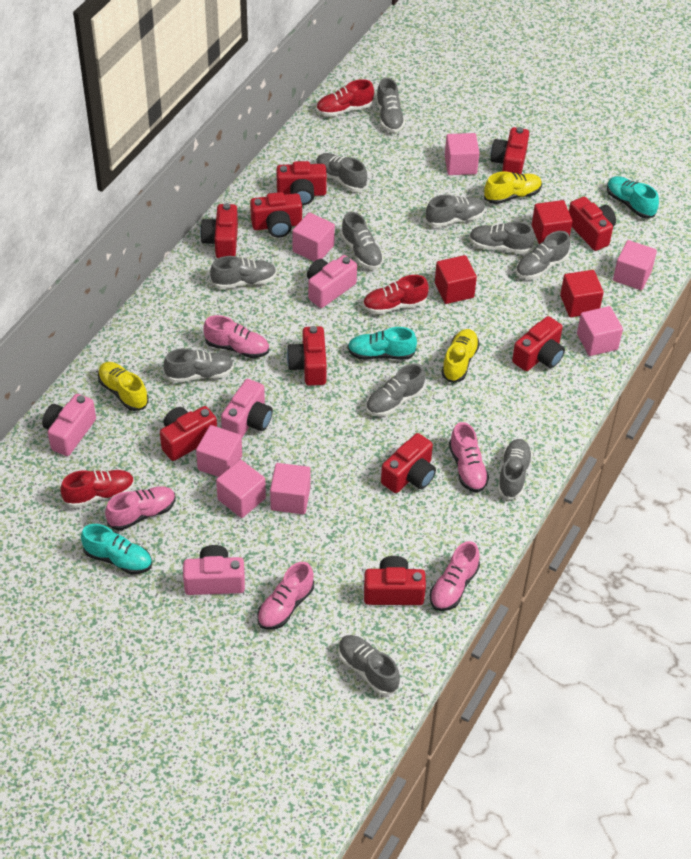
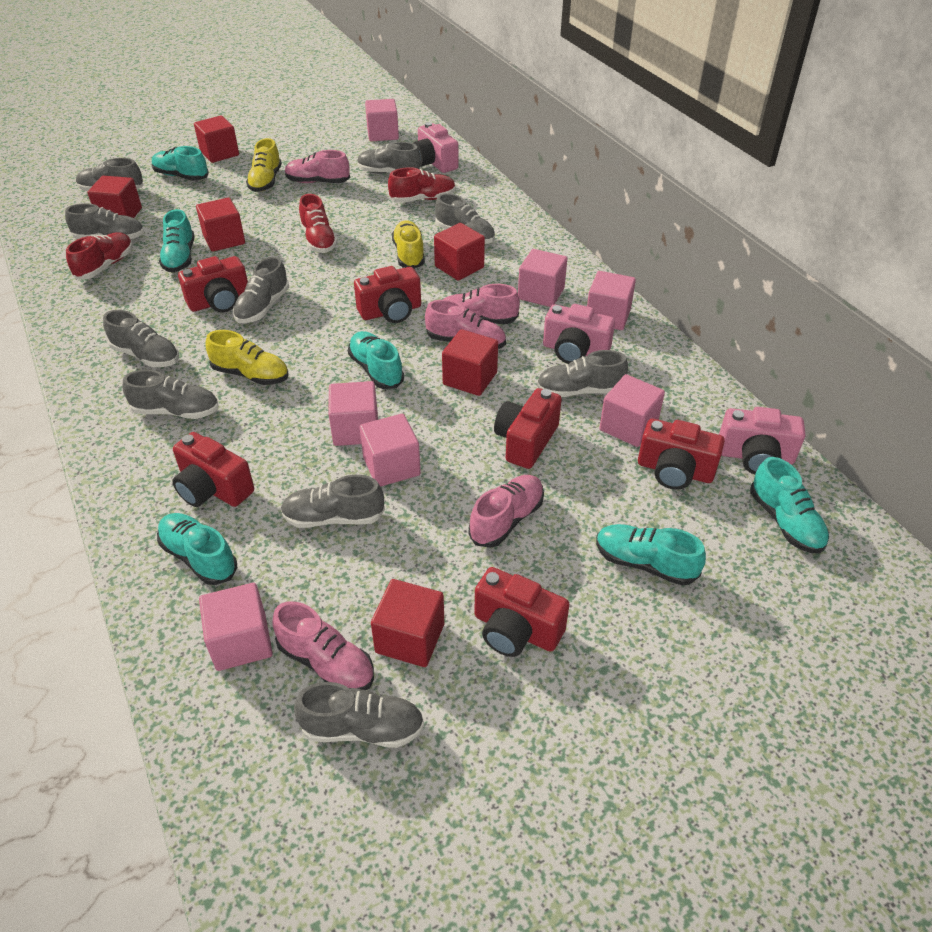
grey shoe: [163,348,234,383] [210,256,277,289] [316,153,367,192] [338,635,400,695] [341,212,383,269] [366,363,425,417] [376,77,405,133] [426,195,486,227] [469,221,535,254] [498,439,533,500] [516,231,570,279] = 11 -> [65,203,144,240] [76,158,144,191] [103,310,179,367] [122,370,219,419] [233,257,289,323] [281,475,385,528] [294,682,424,748] [357,142,421,174] [435,193,495,244] [536,350,628,397] = 10
pink camera: [42,394,96,456] [183,545,245,595] [221,379,273,437] [307,255,357,308] = 4 -> [413,122,459,173] [543,304,615,364] [719,407,805,474] = 3
red camera: [160,406,217,461] [200,203,238,258] [250,192,302,237] [276,161,327,205] [287,326,327,386] [364,556,426,605] [381,433,436,493] [491,127,529,174] [512,316,565,371] [569,197,616,251] = 10 -> [172,432,254,507] [178,256,248,312] [354,266,421,323] [475,567,570,657] [494,388,562,469] [638,419,725,490] = 6
red cube: [435,255,477,304] [532,200,572,244] [560,270,604,317] = 3 -> [88,176,142,218] [194,116,239,163] [196,198,245,252] [371,579,444,667] [434,223,485,281] [442,329,498,396] = 6
turquoise shoe: [81,524,152,574] [348,327,417,360] [607,176,659,218] = 3 -> [152,146,209,181] [157,513,237,585] [159,209,195,273] [348,331,404,389] [596,524,706,585] [750,457,829,554] = 6

